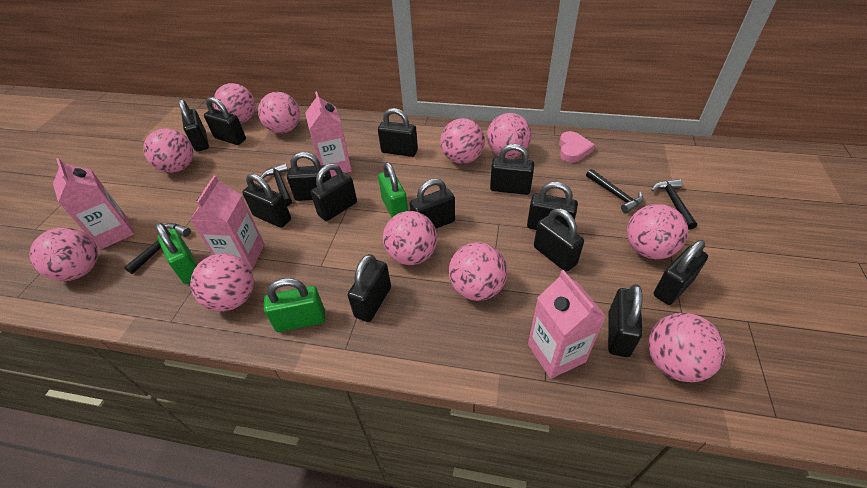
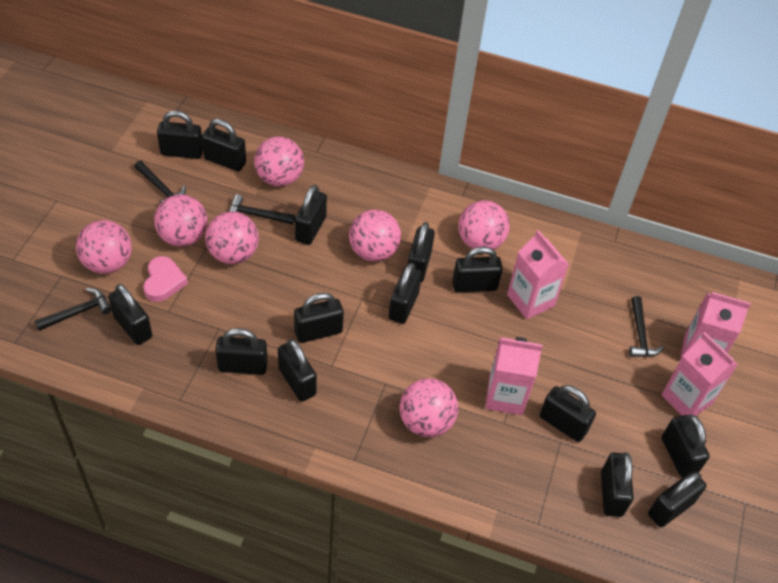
black padlock: [179,99,209,151] [204,97,246,145] [242,173,291,228] [287,152,331,201] [311,163,357,221] [347,254,391,322] [378,108,418,157] [410,179,455,229] [490,144,534,195] [527,182,578,230] [534,208,584,272] [608,284,643,357] [654,240,708,305] = 13 -> [108,284,152,345] [157,110,203,159] [202,119,246,172] [215,328,268,375] [278,339,317,402] [294,293,344,343] [295,185,327,245] [388,263,422,324] [408,222,435,283] [452,247,503,293] [540,385,596,442] [601,452,634,517] [648,472,707,527] [662,414,710,478] = 14
green padlock: [156,222,197,284] [264,278,325,332] [378,162,408,218] = 3 -> none = 0
pink ball: [29,227,98,281] [143,128,193,173] [190,254,254,312] [214,83,256,123] [258,92,300,133] [383,211,437,265] [440,118,485,164] [449,242,507,301] [487,113,531,158] [627,204,688,259] [648,313,726,382] = 11 -> [76,220,132,274] [154,194,208,247] [205,212,259,264] [254,137,304,186] [349,210,401,262] [400,378,458,437] [458,200,510,250] = 7

